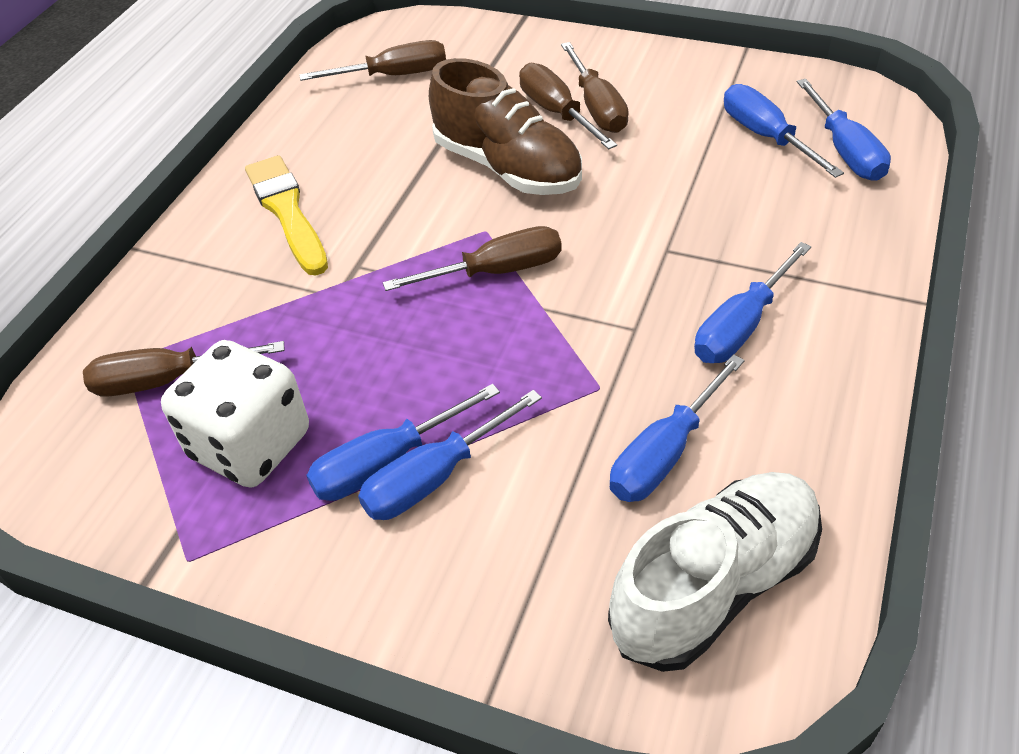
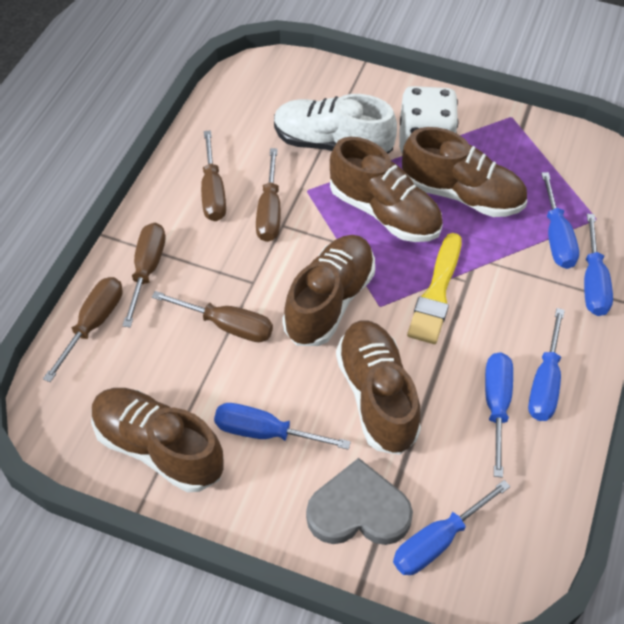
brown shoe: [429,58,582,195] = 1 -> [91,388,224,492] [282,235,375,346] [330,137,443,242] [336,320,421,455] [402,127,527,217] = 5
grey heart: none = 0 -> [306,458,413,545] = 1

